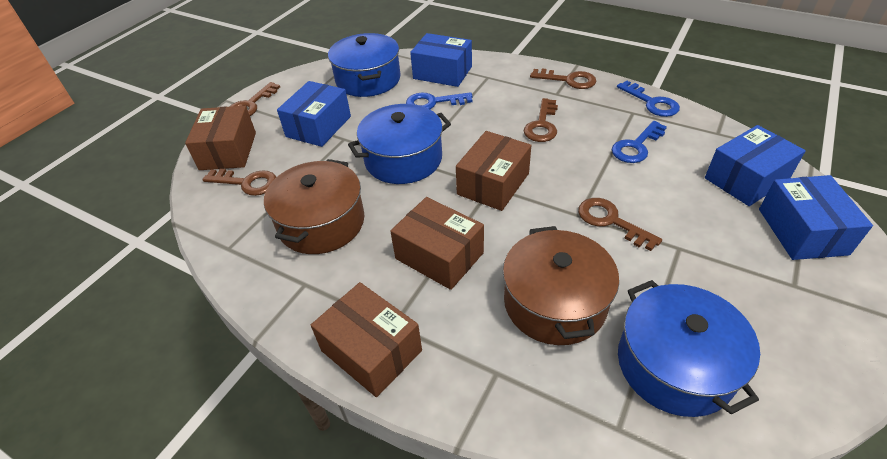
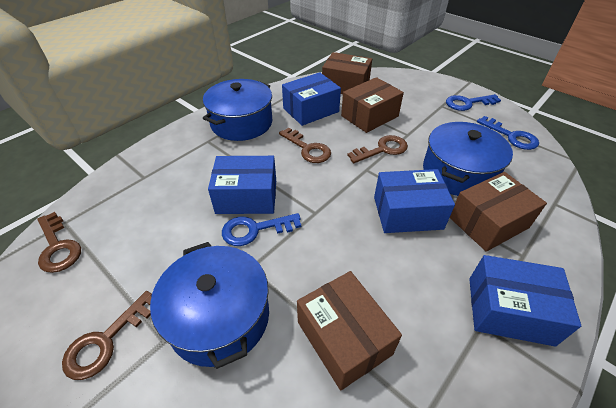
brown key: [202,169,276,196] [229,82,280,116] [524,98,558,142] [530,68,596,89] [578,198,662,251] = 5 -> [37,212,81,273] [62,291,152,380] [279,128,331,163] [347,135,408,163] = 4
brown pot: [264,159,365,254] [503,226,619,345] = 2 -> none = 0

